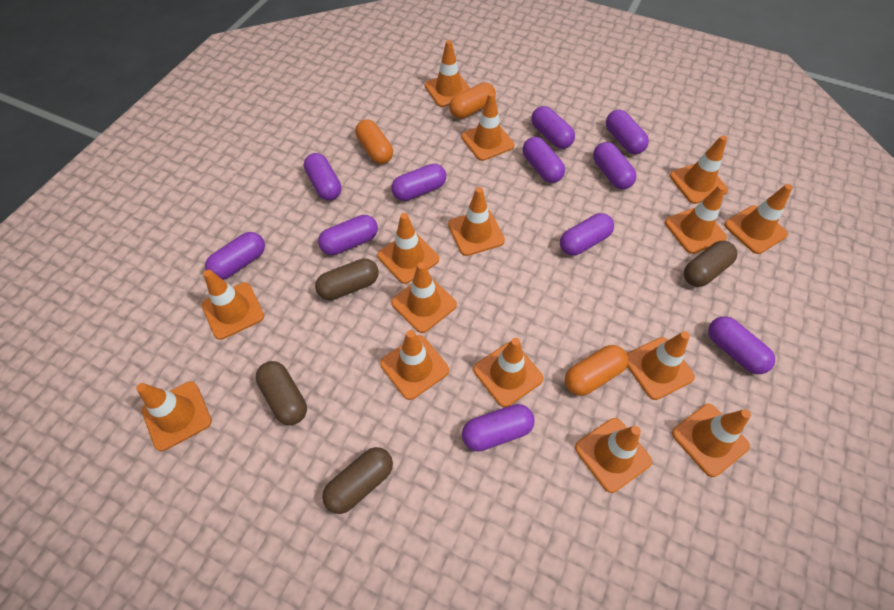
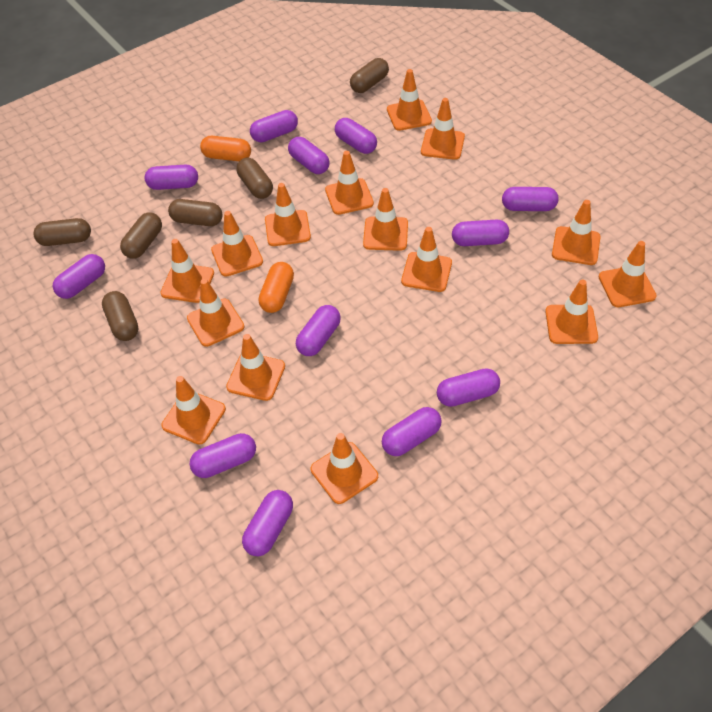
brown capsule: [256,361,307,425] [315,258,379,300] [322,447,393,514] [684,241,737,287] = 4 -> [33,218,91,246] [102,291,139,341] [120,212,162,259] [168,199,223,226] [236,158,273,199] [350,58,389,93] = 6
orange capsule: [355,119,393,164] [449,82,496,119] [565,345,628,396] = 3 -> [200,136,251,161] [259,262,294,313] = 2
purple capsule: [205,232,265,280] [304,153,341,200] [318,215,378,255] [391,164,446,201] [462,404,534,452] [523,137,565,183] [531,106,575,149] [560,213,614,256] [593,142,637,189] [606,110,649,154] [708,316,775,374] = 11 -> [53,254,105,299] [145,165,198,190] [190,433,256,478] [242,490,293,556] [250,110,298,143] [288,137,330,174] [296,305,341,356] [335,118,377,154] [382,407,442,456] [437,368,500,407] [452,220,509,246] [502,187,558,211] = 12

